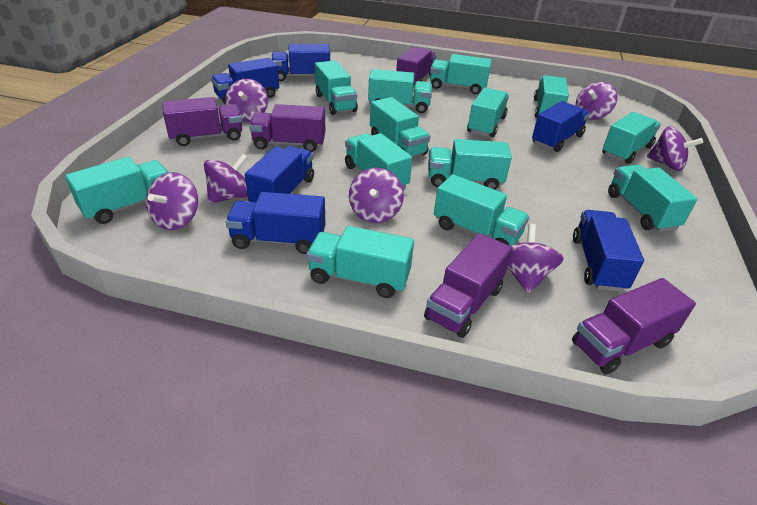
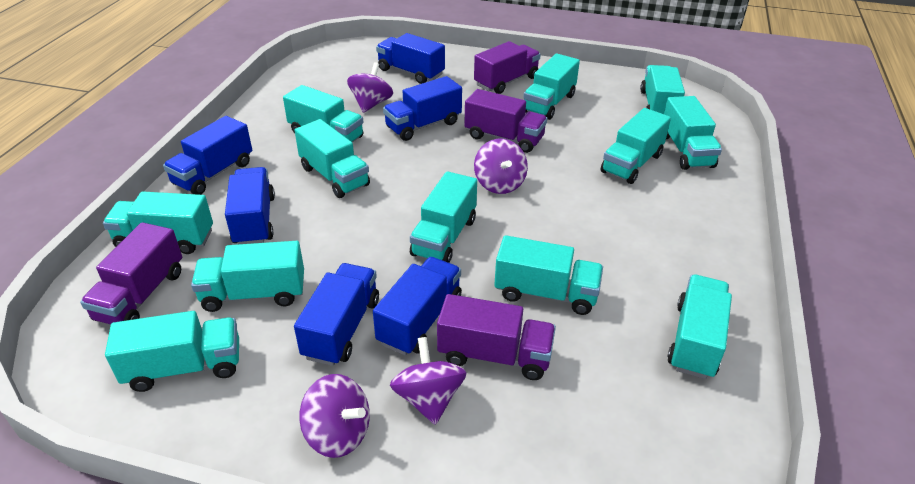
purple spinning top: [146,172,198,230] [204,154,248,204] [225,79,268,122] [349,168,404,223] [507,224,564,294] [576,82,618,120] [647,126,703,171] = 7 -> [299,374,370,458] [347,62,393,113] [390,337,467,425] [474,139,528,194] = 4
purple truck: [162,97,242,146] [249,104,325,152] [396,47,436,86] [424,233,512,338] [572,278,696,374] = 5 -> [80,222,182,324] [437,294,556,380] [464,89,547,153] [474,41,541,94] = 4
turquoise truck: [65,157,169,224] [307,226,414,298] [315,60,358,115] [345,133,412,189] [368,69,432,113] [370,97,430,157] [428,139,512,190] [430,54,492,94] [434,174,529,246] [467,88,509,137] [534,75,569,118] [602,112,661,164] [608,165,698,232] = 13 -> [103,191,213,254] [105,311,239,392] [191,241,304,312] [283,85,364,142] [295,119,370,198] [410,171,477,263] [494,235,603,315] [523,53,580,120] [601,108,671,184] [640,65,685,114] [664,96,722,170] [667,275,732,379] = 12

